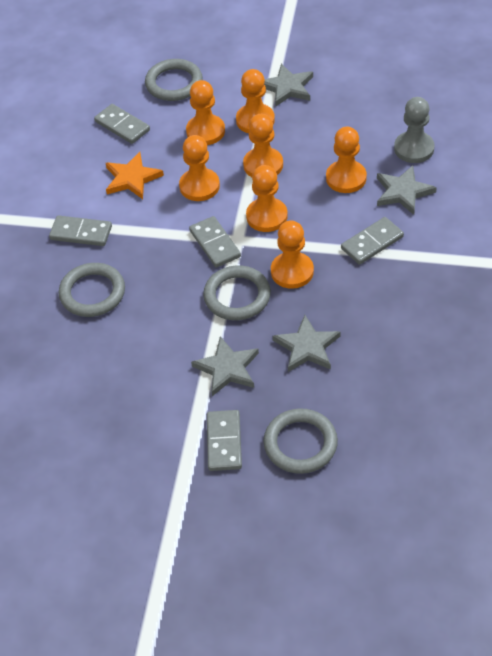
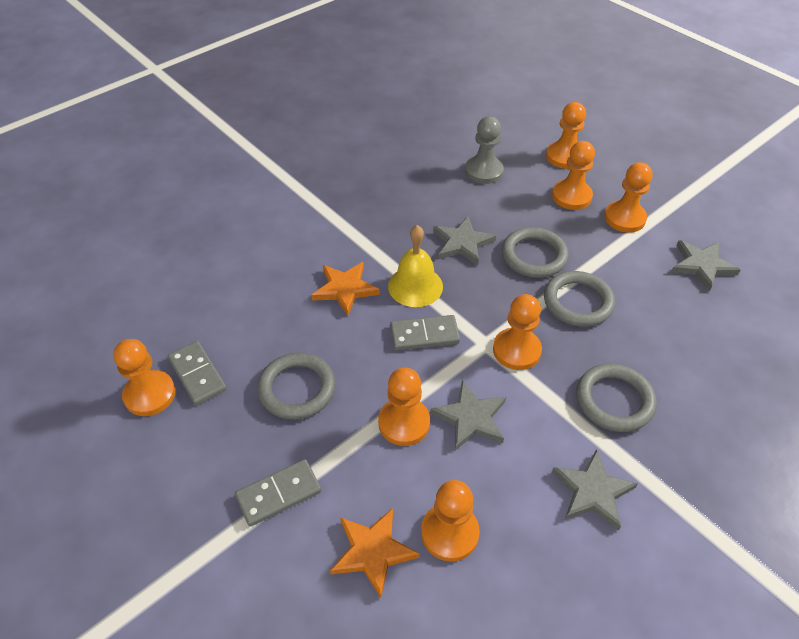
grey domino: [49,215,112,246] [94,104,150,144] [189,216,241,268] [207,410,242,471] [341,217,404,265] = 5 -> [168,341,227,405] [235,459,321,527] [390,315,460,350] = 3
orange star: [106,152,164,199] = 1 -> [311,262,380,316] [330,508,420,598] = 2
yellow bell: none = 0 -> [388,225,443,307] = 1

